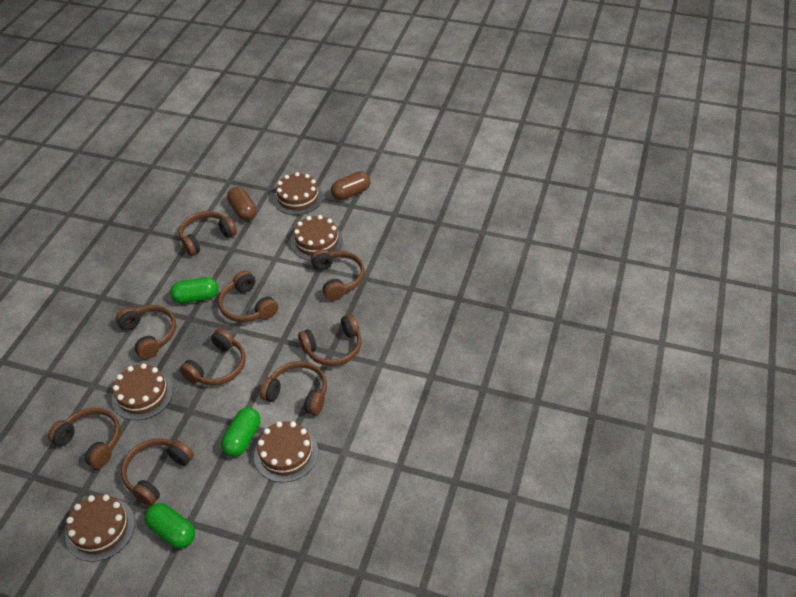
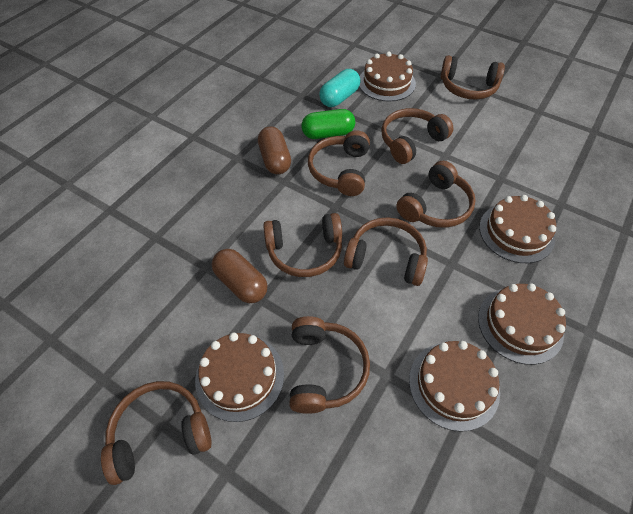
brown headphones: [48,407,121,469] [116,305,176,359] [121,438,194,506] [179,211,237,256] [180,328,246,385] [218,271,278,322] [260,361,327,415] [298,314,361,366] [311,249,365,301] = 9 -> [101,381,212,485] [263,213,342,277] [289,316,370,414] [308,130,370,196] [344,217,428,286] [381,108,453,164] [396,161,476,228] [441,55,505,100] = 8
green capsule: [145,503,195,549] [170,277,218,303] [221,408,260,457] = 3 -> [302,109,355,139] = 1
turquoise capsule: none = 0 -> [319,69,360,107] = 1

